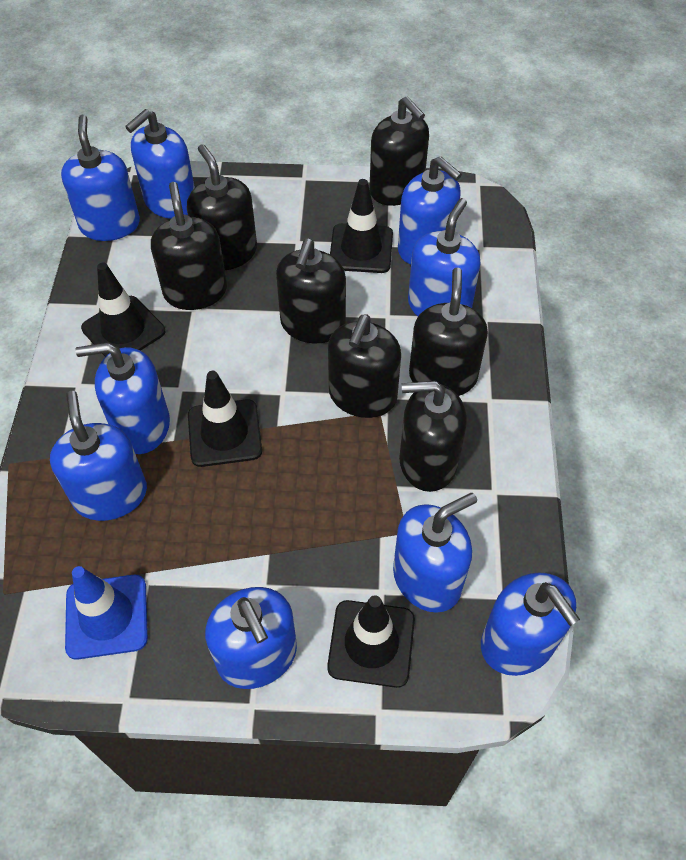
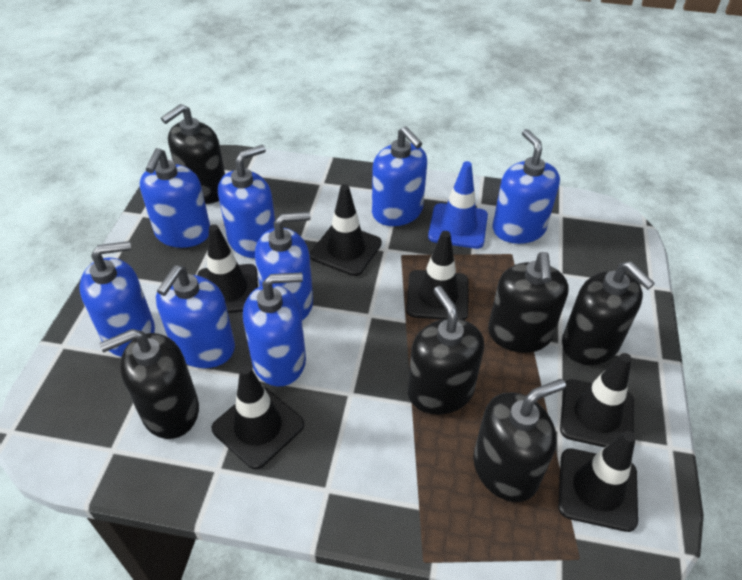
black soap dispenser: [151,182,227,310] [187,144,257,270] [276,238,346,343] [328,315,401,418] [370,96,429,206] [399,381,467,492] [409,267,488,396] = 7 -> [99,329,199,439] [161,104,225,204] [408,286,484,415] [473,379,566,502] [488,252,568,353] [562,261,655,365] = 6
black traffic cone: [81,263,165,357] [188,371,262,467] [327,595,415,688] [330,179,393,273] = 4 -> [197,224,258,313] [211,365,304,469] [310,184,382,276] [406,231,468,320] [558,431,638,532] [560,353,634,448] = 6
blue soap dispenser: [50,391,147,521] [61,115,140,241] [75,343,170,454] [125,109,195,219] [205,587,297,689] [393,493,477,613] [398,156,462,264] [408,198,480,316] [481,572,580,676] = 9 -> [80,241,155,357] [140,148,210,248] [156,265,235,368] [218,145,275,258] [243,272,306,386] [255,212,313,320] [372,127,427,226] [493,129,560,244] = 8

